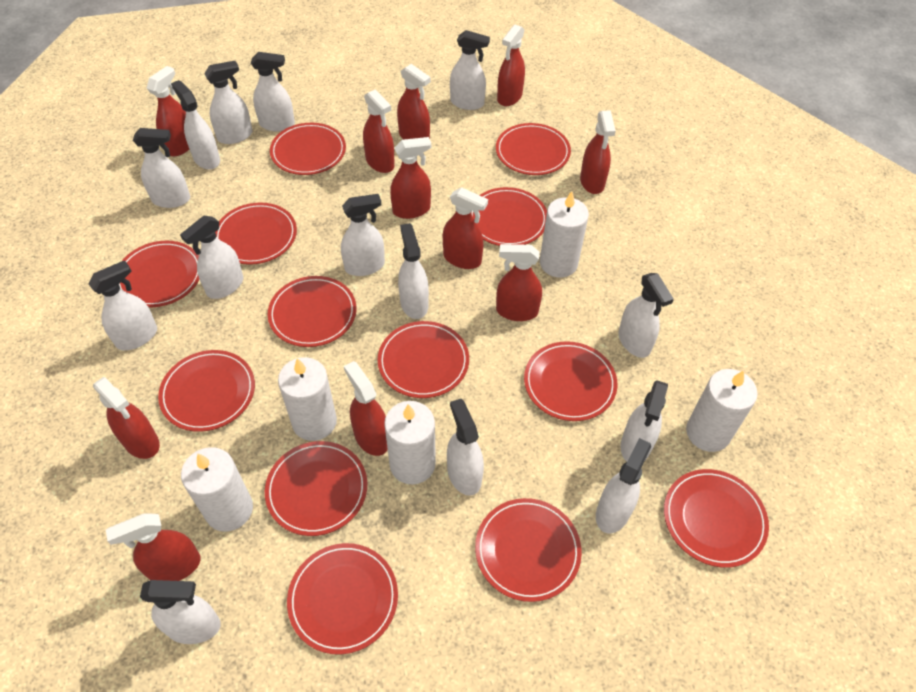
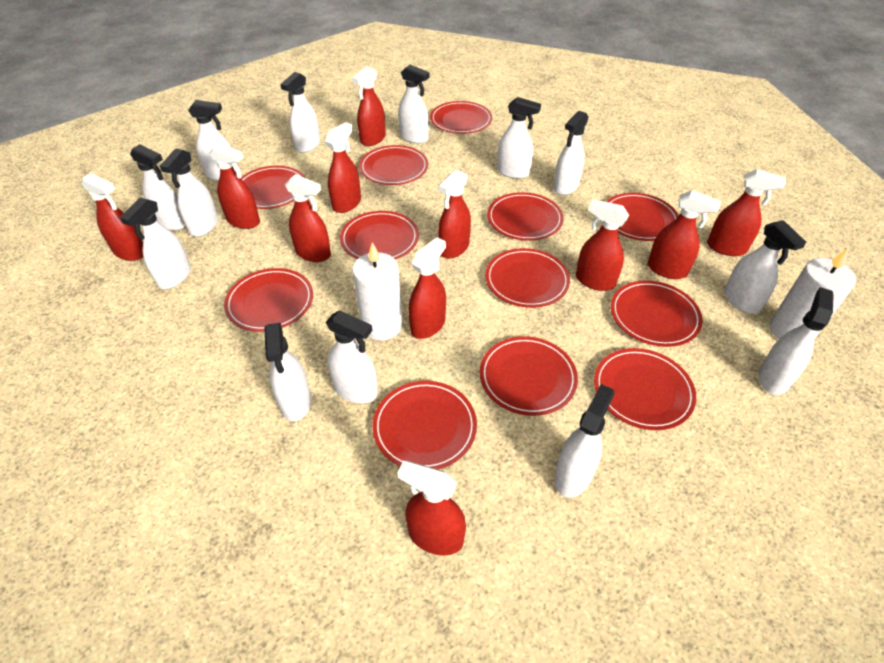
red plate: [119,241,200,308] [158,350,255,432] [215,203,297,265] [265,441,367,536] [268,276,357,347] [270,123,346,175] [287,543,398,655] [378,321,469,398] [471,187,547,246] [475,498,582,602] [496,123,571,175] [524,341,617,421] [664,469,769,568] = 13 -> [224,268,313,332] [241,166,305,209] [340,211,419,259] [359,145,428,185] [372,381,477,469] [430,101,492,134] [480,336,578,416] [485,248,570,308] [487,192,564,241] [594,348,696,430] [606,193,679,241] [611,280,703,347] = 12
white candle: [181,447,253,532] [278,357,337,441] [384,401,436,485] [540,191,589,277] [686,369,758,452] = 5 -> [352,242,403,341] [770,248,856,339] = 2
white spray bottle: [88,260,157,350] [133,128,190,208] [140,580,221,644] [171,80,220,170] [180,216,243,299] [204,61,253,144] [251,52,295,131] [341,194,385,276] [398,223,429,319] [447,399,484,496] [450,30,490,110] [596,438,651,533] [618,273,674,358] [621,380,668,462] = 14 -> [120,198,191,289] [130,144,185,230] [160,148,219,237] [188,100,237,181] [264,323,311,421] [280,72,320,153] [326,310,378,403] [398,65,430,144] [497,97,541,179] [553,111,589,195] [554,384,614,497] [724,220,806,314] [758,287,834,395] = 13

